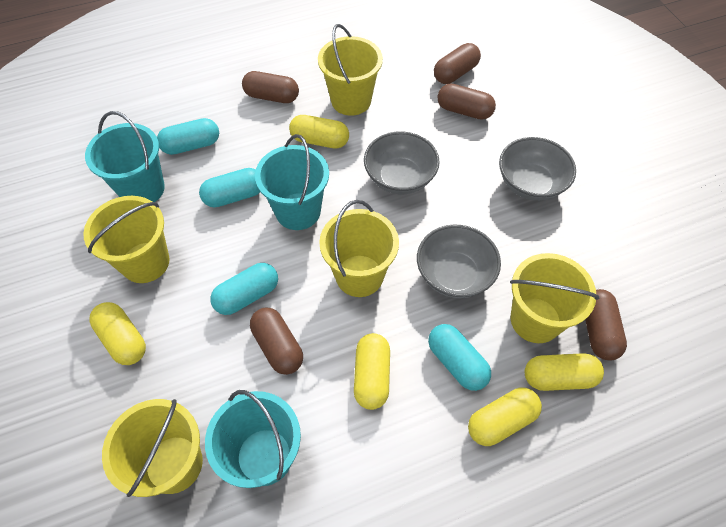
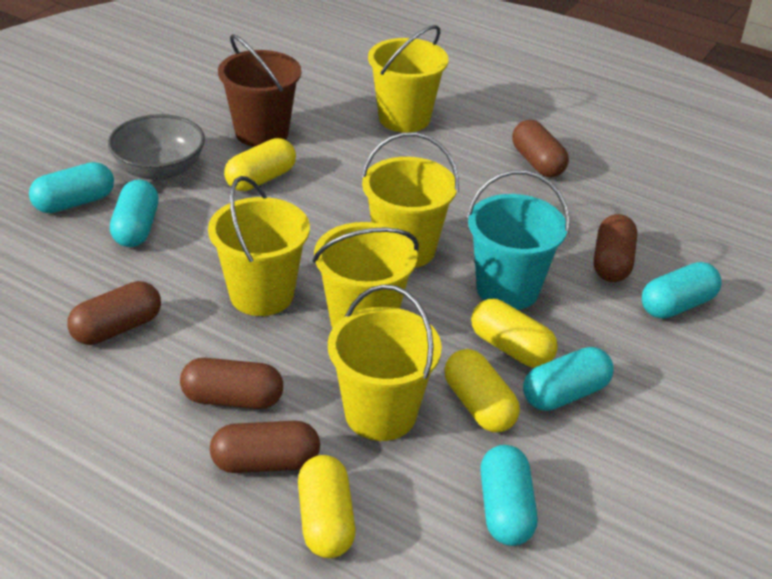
brown bucket: none = 0 -> [218,34,301,147] = 1
grey bowl: [364,131,440,194] [417,225,501,298] [499,137,576,201] = 3 -> [108,114,205,181] = 1
turquoise bucket: [85,111,165,202] [205,390,301,488] [255,134,329,230] = 3 -> [467,170,570,310] = 1
turquoise capsule: [157,118,219,155] [199,168,260,208] [210,263,278,315] [428,324,491,391] = 4 -> [29,162,114,213] [110,179,158,247] [480,445,537,546] [523,347,614,411] [642,262,721,319] = 5
yellow capsule: [89,302,146,365] [289,115,349,148] [354,333,390,410] [468,388,542,446] [525,353,604,391] = 5 -> [224,138,296,191] [298,455,356,558] [445,349,520,432] [471,299,558,368] = 4

